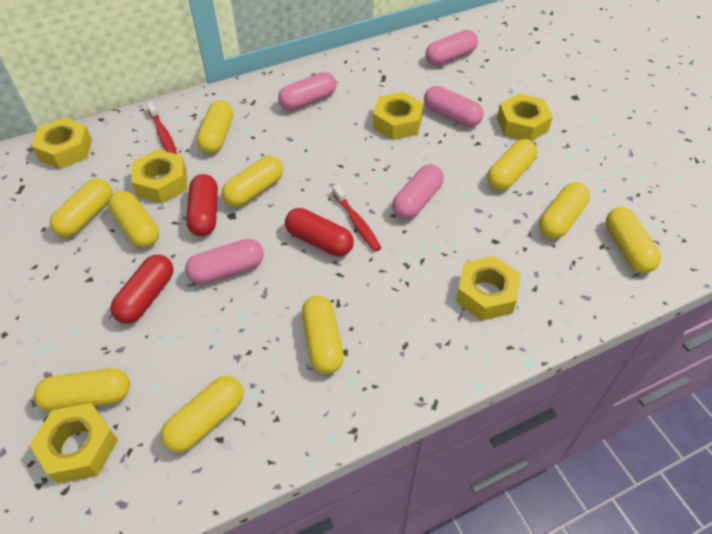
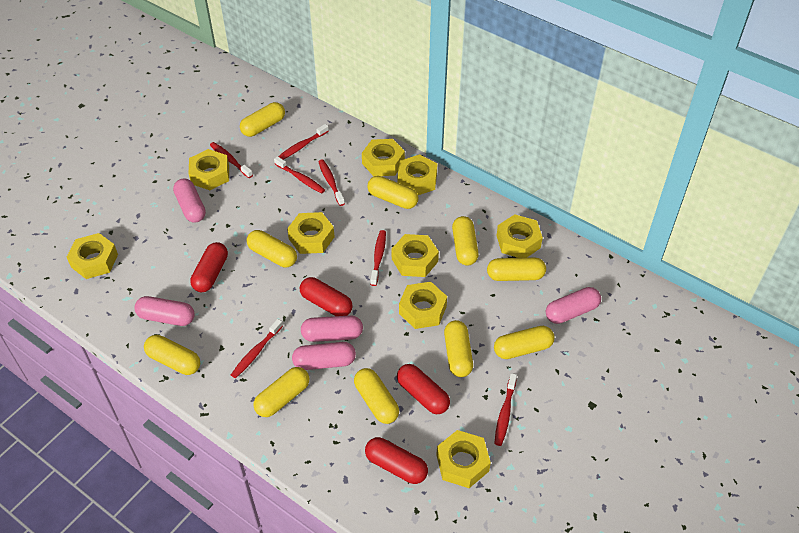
red capsule: [110,255,174,324] [186,174,218,236] [285,208,354,256] = 3 -> [190,242,228,292] [300,277,353,316] [365,437,428,484] [397,364,450,414] = 4
red toothbrush: [147,102,177,154] [332,184,381,252] = 2 -> [210,142,253,178] [231,319,283,378] [274,156,325,193] [278,124,329,159] [318,159,345,206] [370,230,386,286] [494,373,517,446] = 7
yellow nut: [29,403,118,484] [32,118,92,169] [131,149,187,203] [373,92,424,140] [456,256,521,321] [497,93,553,141] = 6 -> [67,233,118,279] [188,149,229,190] [287,212,335,254] [362,139,405,176] [392,234,439,277] [397,155,437,195] [399,282,447,329] [436,430,491,488] [497,214,543,258] = 9

